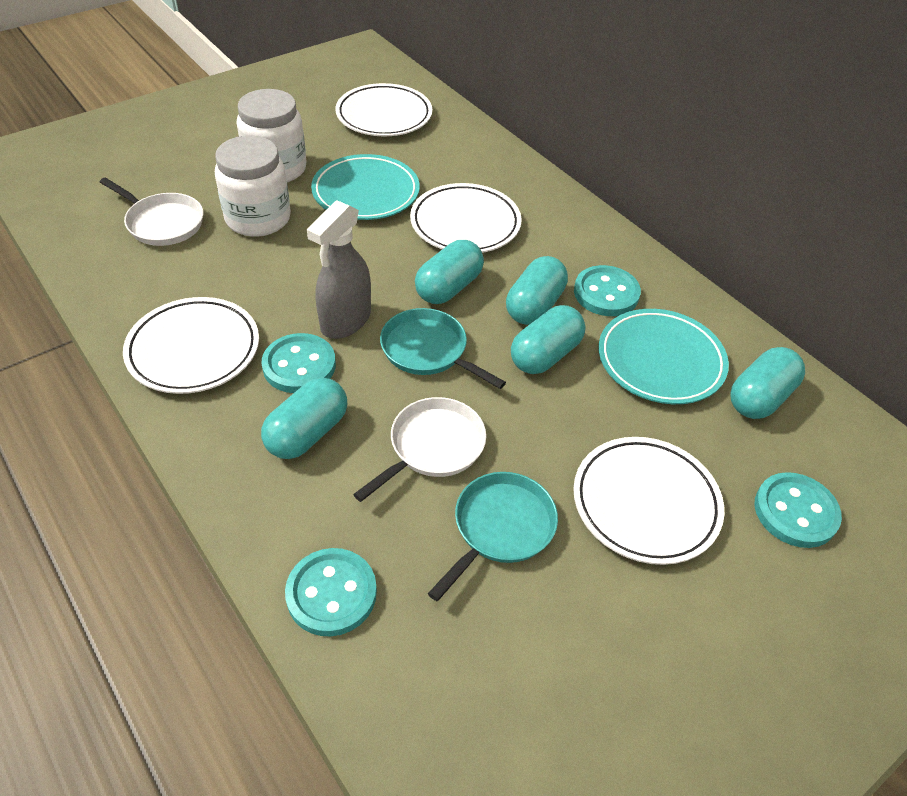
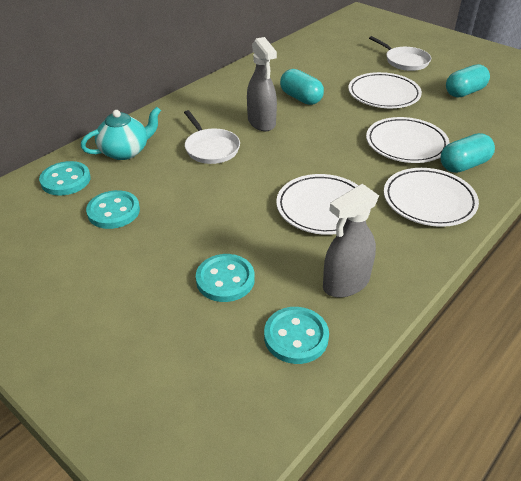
grey spray bottle: [307,200,371,339] = 1 -> [247,37,277,131] [323,184,379,298] = 2
turquoise capsule: [261,377,347,459] [415,240,484,304] [506,256,568,325] [511,305,586,374] [730,347,805,419] = 5 -> [280,69,324,105] [441,133,495,173] [446,64,490,97] = 3
turquoise pan: [380,308,506,389] [428,472,558,601] = 2 -> none = 0
turquoise plate: [311,154,420,220] [599,309,729,404] = 2 -> none = 0
turquoise teapot: none = 0 -> [81,107,161,160] = 1
white jar: [215,135,291,237] [237,89,307,182] = 2 -> none = 0

